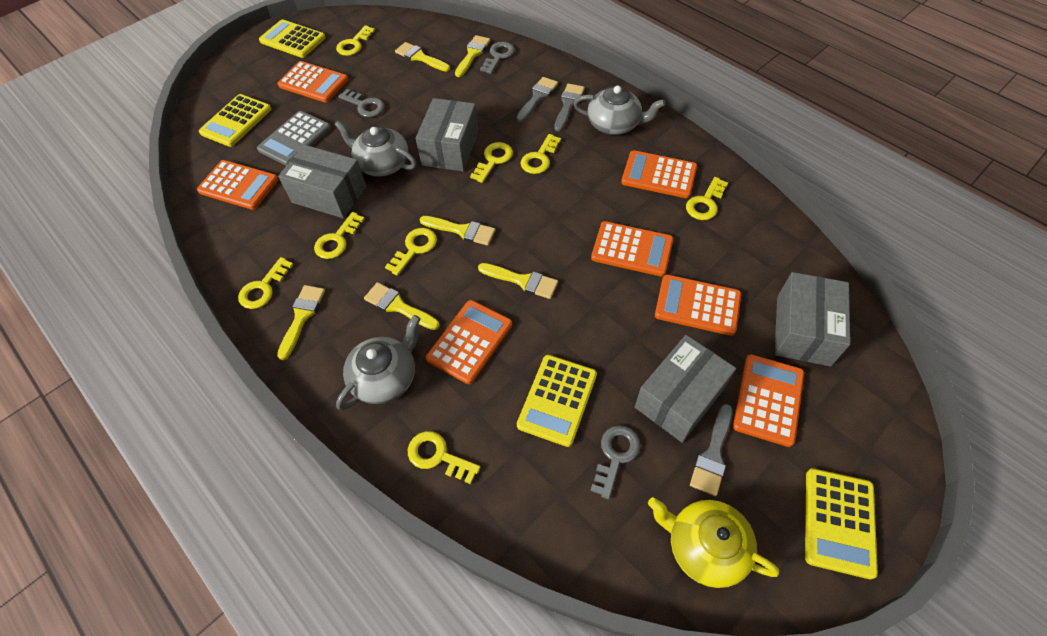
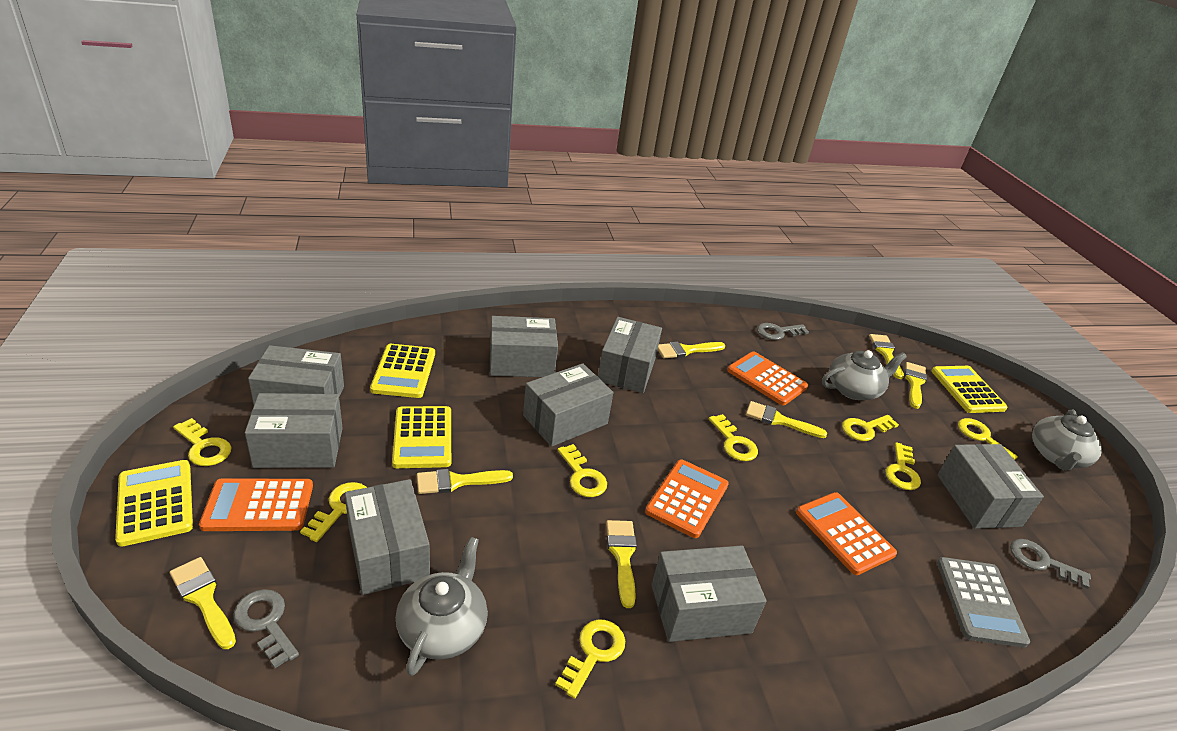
grey box: [278,145,366,219] [416,98,478,172] [635,335,736,443] [774,272,850,366] = 4 -> [245,393,343,468] [248,345,344,405] [345,479,430,595] [490,316,558,377] [523,363,613,447] [598,317,662,393] [651,545,767,642] [937,444,1044,529] = 8
grey brush: [517,77,558,122] [554,83,585,132] [690,404,733,496] = 3 -> none = 0
orange calculator: [197,160,279,210] [277,61,348,103] [426,300,512,384] [591,221,673,277] [621,150,697,198] [655,274,741,336] [733,354,804,447] = 7 -> [199,479,313,531] [645,459,729,538] [727,351,808,405] [796,492,897,575] = 4
yellow brush: [277,285,325,360] [364,282,440,330] [395,42,450,72] [420,216,495,246] [455,35,490,77] [478,263,558,299] = 6 -> [170,557,236,649] [417,469,513,494] [606,520,637,608] [658,341,725,359] [746,401,827,438] [869,334,904,379] [905,362,927,409] = 7
yellow teapot: [648,497,779,588] = 1 -> none = 0

